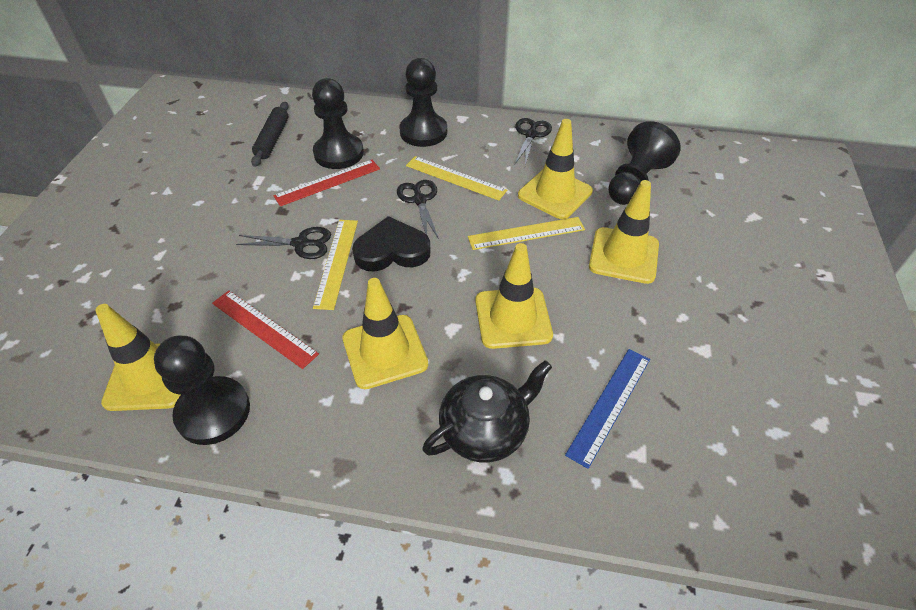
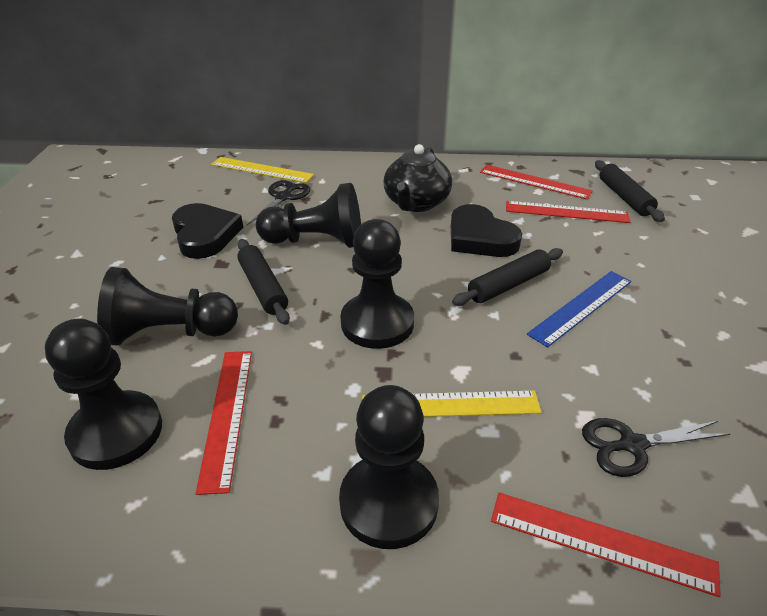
black heart: [352,216,431,271] = 1 -> [172,203,243,259] [451,204,522,257] = 2
black pawn: [154,336,250,445] [312,78,364,169] [399,58,447,147] [608,121,681,205] = 4 -> [45,319,162,470] [97,267,238,346] [256,183,361,248] [339,385,439,549] [340,219,414,349] = 5
black rolling pin: [251,102,289,167] = 1 -> [237,239,290,325] [452,248,563,306] [595,160,665,222] = 3
black scissors: [236,227,331,259] [397,180,439,239] [515,118,552,165] = 3 -> [246,180,310,226] [582,418,730,477] = 2
red ruler: [212,290,319,369] [273,160,380,206] = 2 -> [196,351,252,495] [480,165,593,200] [491,492,721,597] [506,201,630,223] = 4
yellow ruler: [313,220,358,310] [406,156,507,201] [468,217,585,250] = 3 -> [211,157,314,183] [362,391,542,417] = 2
yellow traffic cone: [95,304,181,411] [342,278,428,389] [475,243,553,349] [518,119,593,219] [589,180,659,284] = 5 -> none = 0

